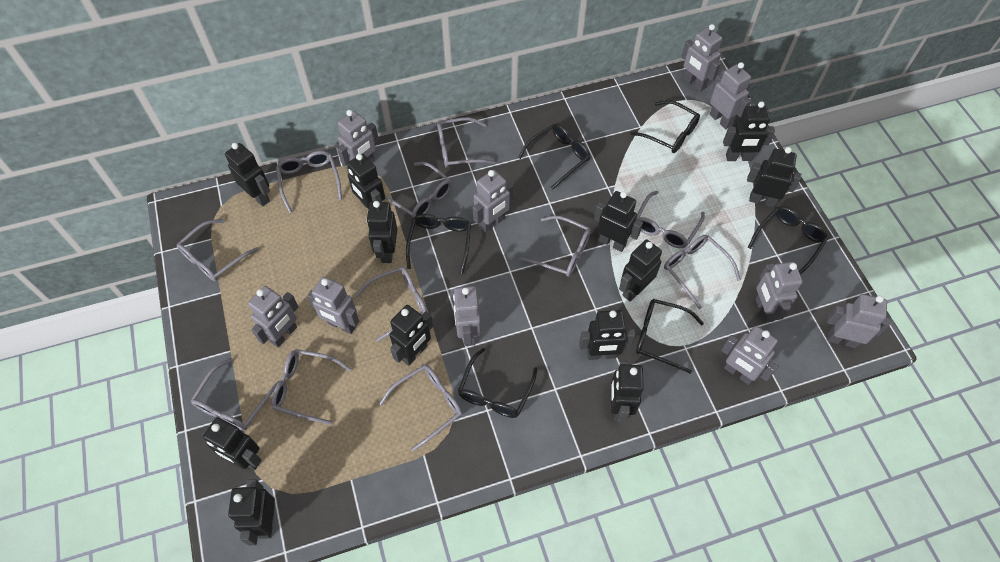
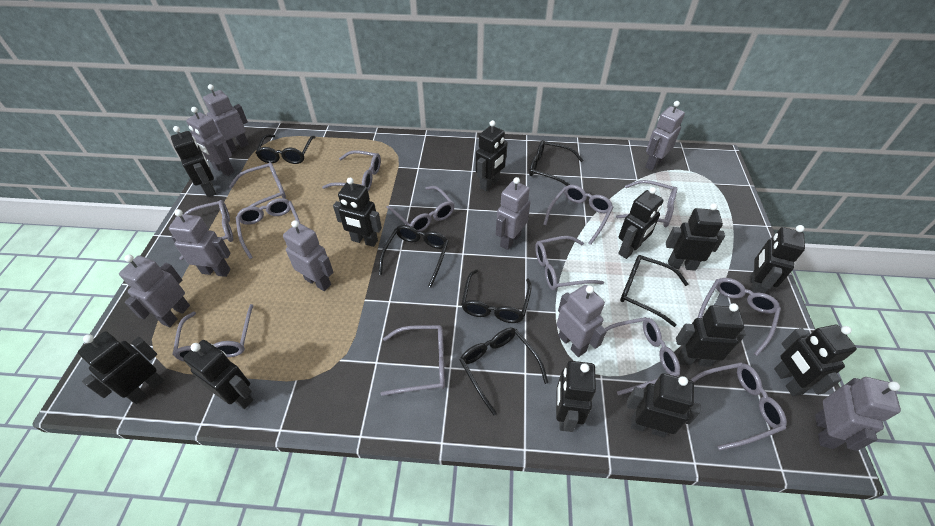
grey glasses: [177,219,259,281] [190,358,280,431] [271,349,351,425] [276,151,342,213] [355,267,427,342] [379,365,462,452] [385,162,452,218] [437,117,495,168] [519,215,591,277] [636,191,705,248] [664,235,741,309] = 11 -> [172,304,254,361] [179,200,233,260] [229,162,286,207] [236,198,300,259] [322,150,381,190] [380,325,445,396] [386,186,454,231] [535,236,604,290] [543,185,613,245] [605,317,680,396] [616,180,677,227] [690,362,787,451] [698,278,781,356] = 13
grey robot: [248,286,299,347] [307,277,359,334] [337,110,379,166] [453,286,481,346] [473,170,513,233] [682,24,722,92] [710,62,751,129] [721,326,778,385] [756,262,803,323] [827,294,890,348] = 10 -> [119,255,190,327] [169,209,231,277] [186,107,234,176] [203,84,249,153] [283,220,334,291] [496,177,530,250] [556,285,607,357] [645,101,685,171] [815,377,901,451] = 9

